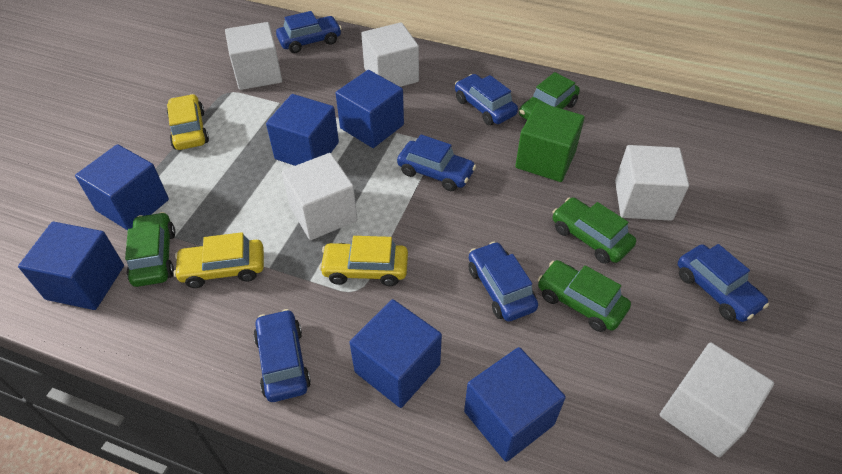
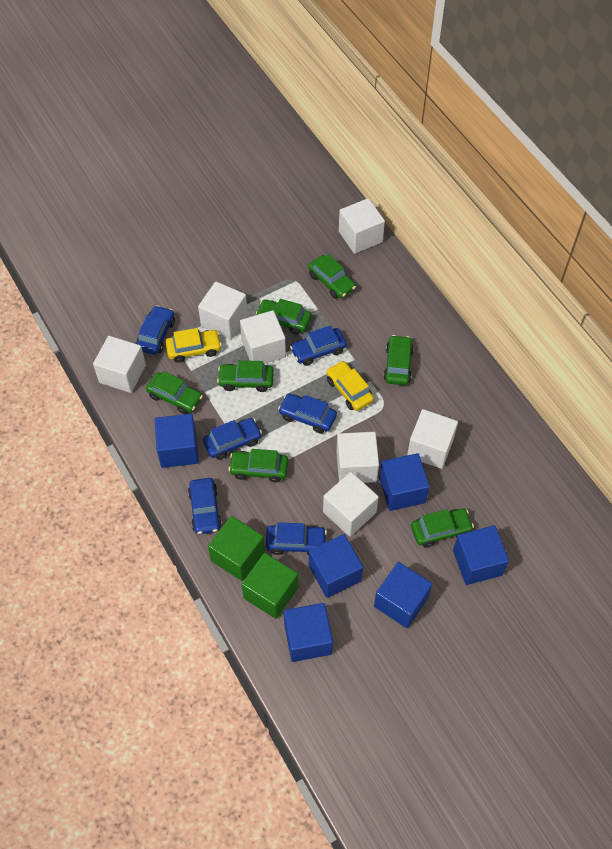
green car: [125,212,175,287] [519,72,580,120] [538,260,631,332] [553,197,636,264] = 4 -> [146,371,203,414] [217,360,274,392] [228,449,288,483] [256,299,311,335] [308,254,356,299] [383,335,414,385] [411,508,474,548] = 7
green cube: [515,102,585,182] = 1 -> [208,516,265,581] [242,553,298,619] = 2
white cube: [225,22,282,90] [282,153,357,240] [361,22,419,87] [615,145,689,221] [660,343,774,457] = 5 -> [93,336,146,393] [198,281,248,339] [240,310,286,364] [323,472,379,537] [336,432,379,483] [339,198,385,254] [407,409,458,469] = 7
yellow car: [167,94,209,150] [173,232,264,288] [319,236,408,286] = 3 -> [165,328,222,363] [326,360,374,411] = 2

